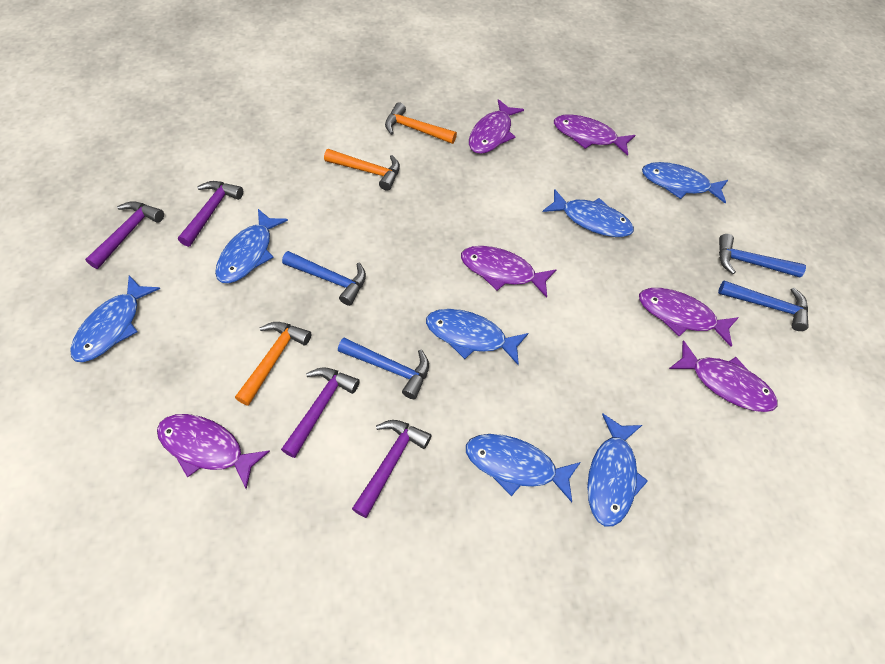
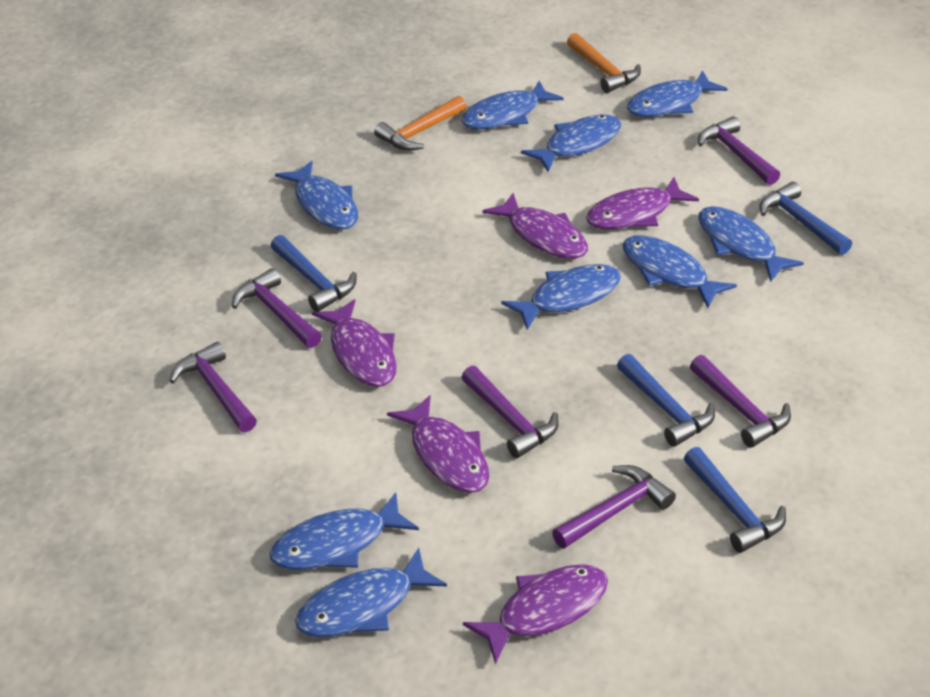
blue fish: [70,276,160,362] [215,209,288,283] [426,309,528,365] [466,434,581,502] [543,189,634,237] [587,414,648,527] [642,162,728,203] = 7 -> [270,492,419,570] [275,161,358,230] [295,548,447,637] [462,81,564,130] [501,264,621,330] [521,114,621,172] [623,235,737,308] [627,70,727,117] [698,206,804,282] = 9
orange hammer: [235,322,311,406] [324,149,400,191] [385,102,457,144] = 3 -> [374,96,467,151] [567,33,641,93] = 2
purple fish: [157,414,270,489] [461,246,557,298] [469,99,524,154] [554,115,635,156] [639,288,739,347] [669,340,778,412] = 6 -> [312,299,397,387] [387,395,489,493] [463,564,608,664] [482,193,588,259] [586,177,699,229] = 5
purple hammer: [85,201,164,269] [178,181,243,247] [281,367,360,458] [352,420,432,518] = 4 -> [170,342,257,432] [232,268,322,348] [461,366,558,458] [552,465,676,549] [690,355,791,448] [698,116,780,185] = 6

